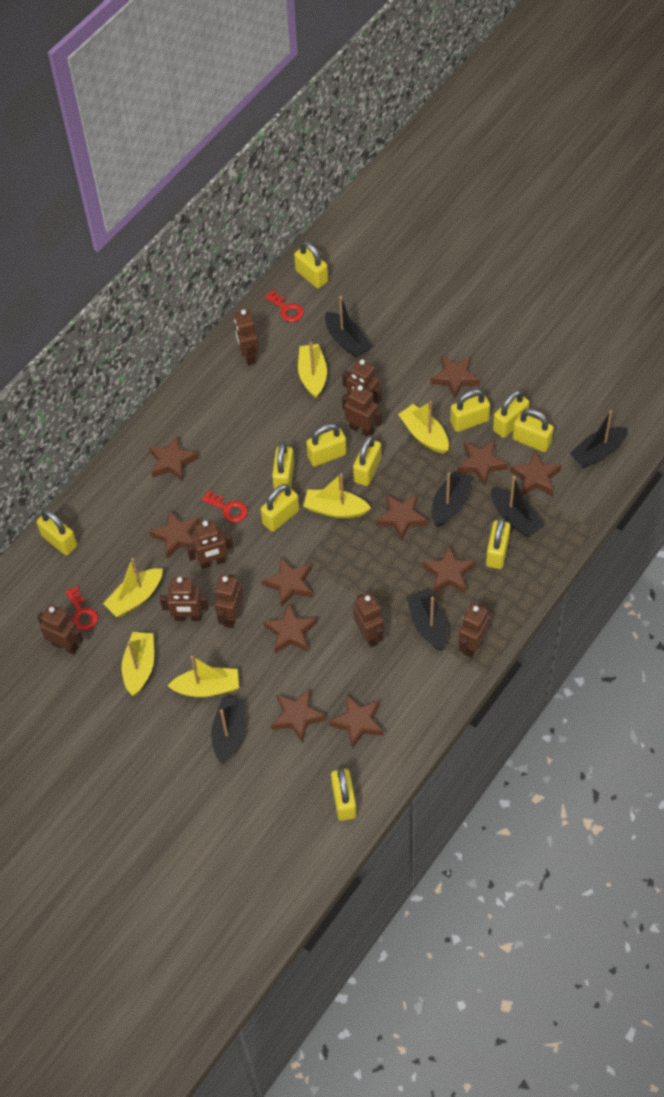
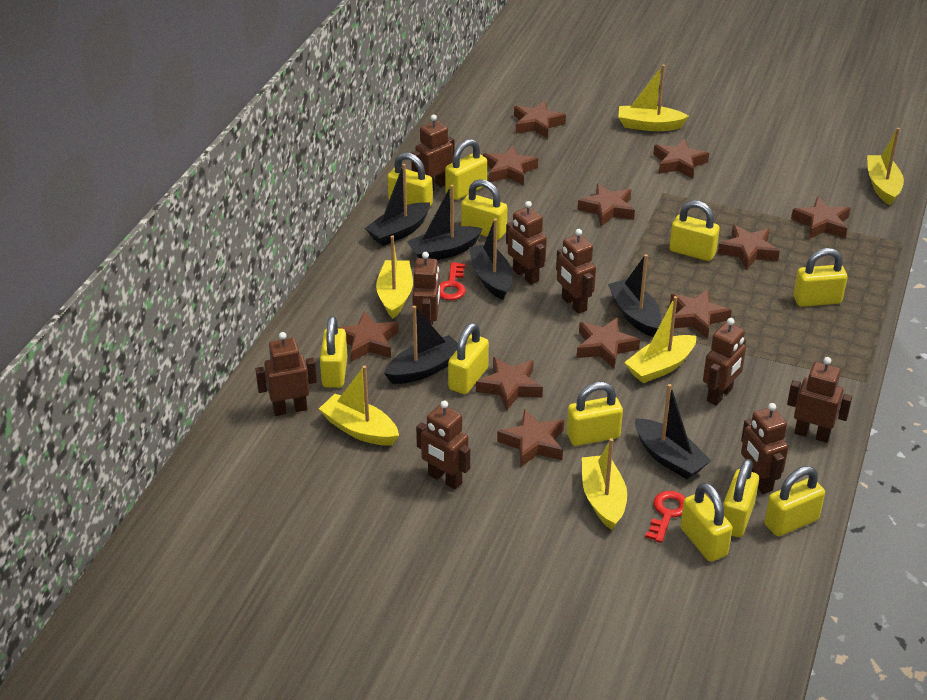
red key: [66,587,98,630] [202,490,248,522] [265,290,304,322] = 3 -> [440,262,466,300] [645,491,686,543] = 2

